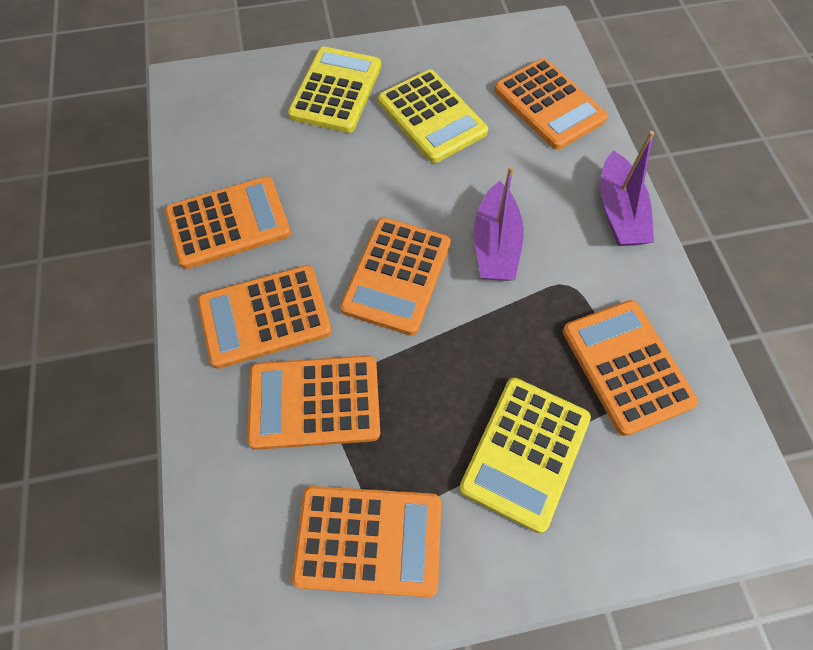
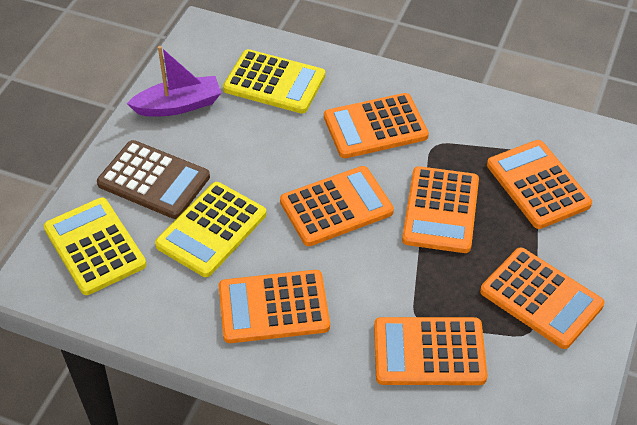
brown calculator: none = 0 -> [97,140,210,219] = 1
purple boat: [474,166,524,281] [600,131,654,246] = 2 -> [127,46,221,116] = 1

